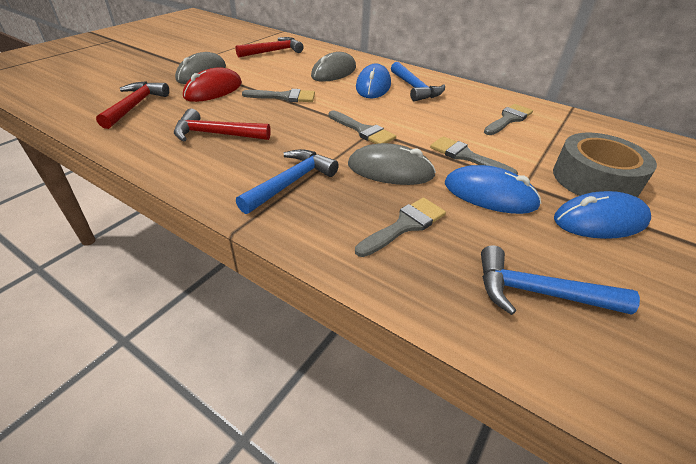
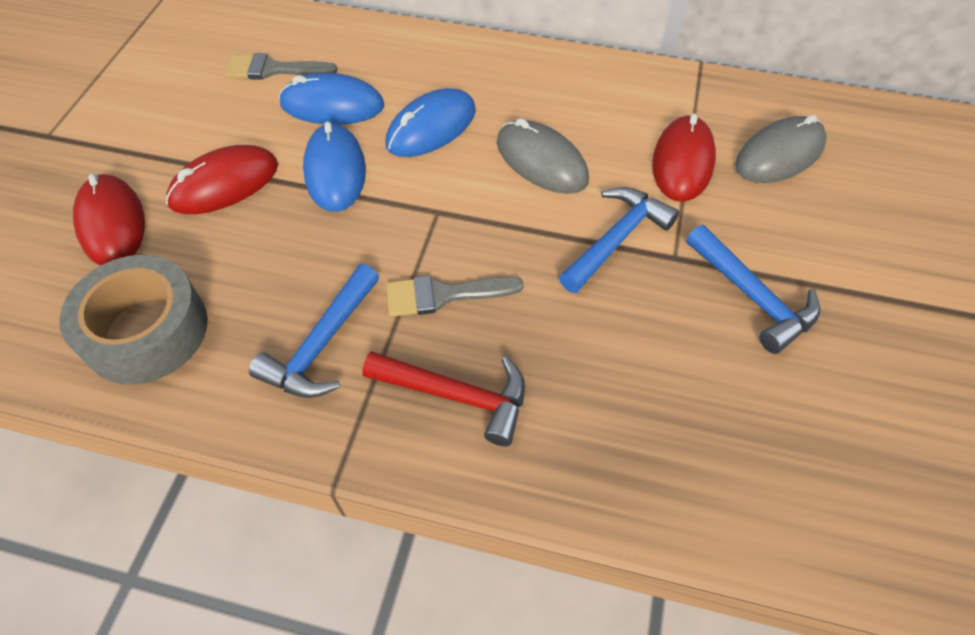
grey brush: [242,89,315,102] [329,111,396,144] [355,198,446,257] [430,136,518,175] [484,104,533,135] = 5 -> [226,53,337,80] [386,275,523,317] = 2
grey mouse: [175,52,226,84] [311,52,356,82] [348,143,436,185] = 3 -> [497,118,589,194] [735,115,827,183] = 2
red hammer: [96,81,169,129] [174,109,271,142] [235,37,304,57] = 3 -> [362,351,525,446] = 1
red mouse: [183,67,242,102] = 1 -> [73,174,145,266] [166,145,278,214] [652,113,716,201] = 3

